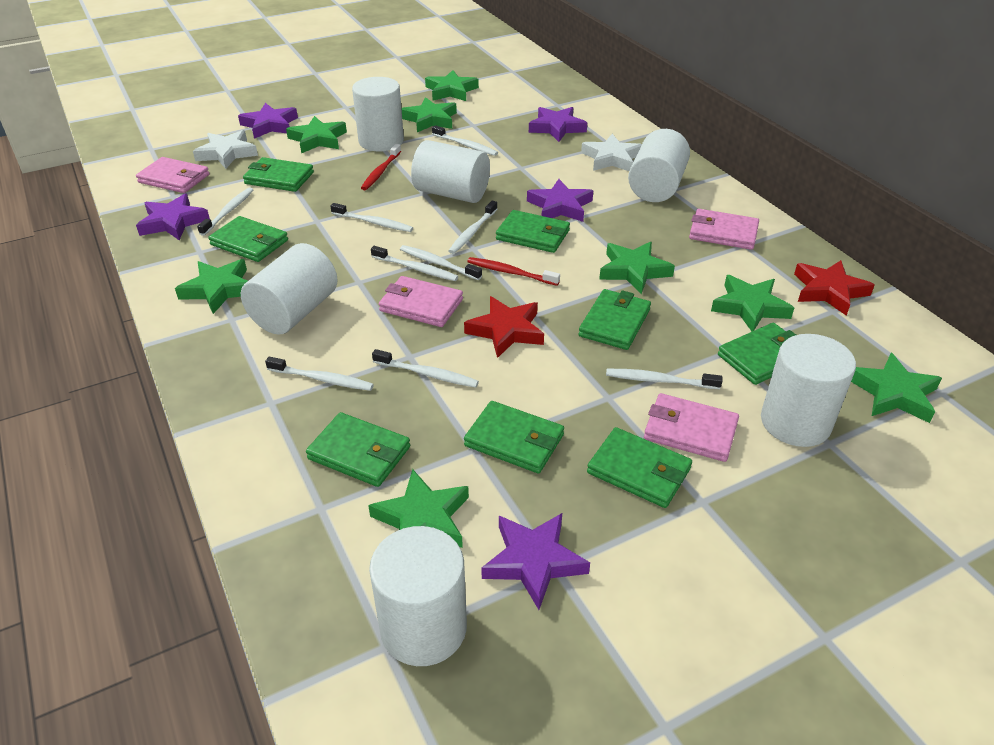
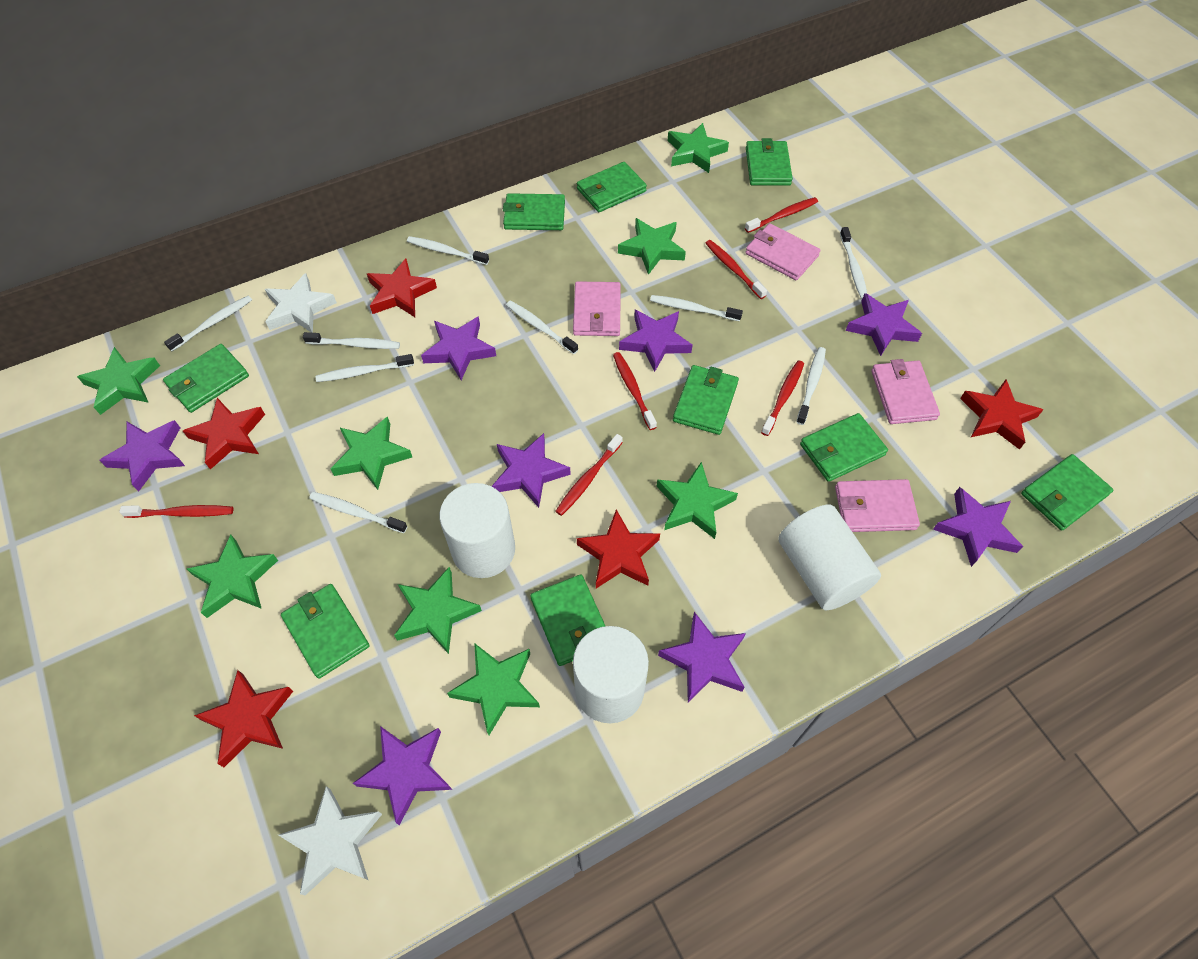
green wallet: [208,216,288,262] [243,157,314,192] [306,412,410,487] [464,401,564,474] [496,210,570,253] [579,289,651,350] [587,427,692,508] [718,323,796,385] = 8 -> [163,344,249,413] [281,584,370,679] [503,193,565,230] [530,574,605,666] [577,162,647,212] [673,365,739,435] [746,138,793,186] [800,413,888,482] [1021,454,1113,531] = 9
purple star: [136,194,210,240] [238,103,298,139] [481,513,590,610] [527,179,593,222] [529,107,587,142] = 5 -> [99,420,185,492] [353,726,452,825] [421,316,496,380] [492,433,571,508] [619,310,693,372] [658,612,746,702] [846,293,922,356] [933,487,1023,567] = 8
red star: [464,296,544,358] [794,260,875,316] = 2 -> [183,398,265,470] [194,670,293,767] [367,259,437,317] [577,509,660,588] [960,380,1043,450] = 5
red toothbrush: [361,144,401,190] [467,257,560,286] = 2 -> [119,505,233,518] [555,434,623,516] [613,352,657,430] [706,240,767,299] [745,197,818,233] [761,360,804,436] = 6
white cylinder: [241,243,338,335] [352,77,404,152] [369,526,467,666] [411,140,490,203] [628,129,690,202] [761,334,856,447] = 6 -> [439,483,515,578] [573,626,649,723] [778,505,881,610] = 3

